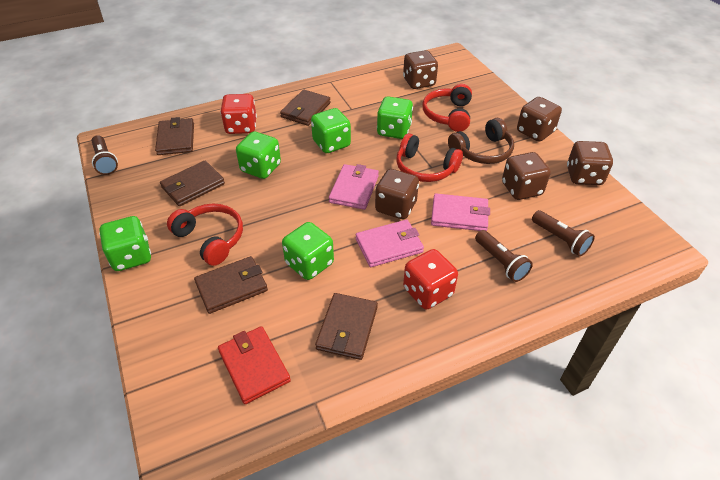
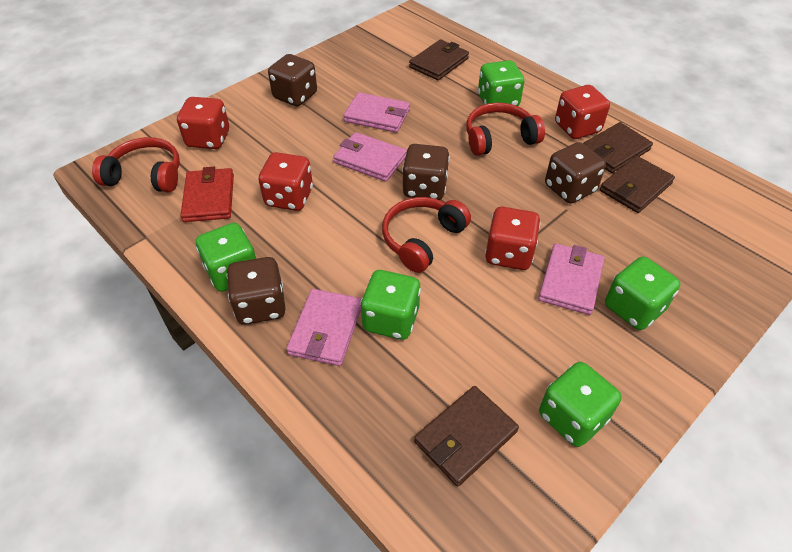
brown dice: [375,169,419,219] [403,50,438,89] [502,152,551,200] [517,97,562,142] [567,141,613,185] = 5 -> [226,257,286,325] [268,54,317,106] [402,144,450,200] [545,142,606,204] = 4
brown flashlight: [91,135,118,175] [475,230,533,282] [532,210,595,256] = 3 -> none = 0
brown headphones: [448,118,514,164] = 1 -> none = 0
brown wallet: [155,117,194,155] [160,161,225,206] [194,256,268,314] [280,90,331,126] [315,293,378,360] = 5 -> [409,40,469,80] [414,386,519,487] [583,122,653,173] [600,156,675,213] = 4
pink wallet: [329,164,379,210] [356,219,424,267] [431,193,490,231] = 3 -> [286,289,361,366] [333,132,407,182] [344,92,410,133] [538,243,605,315] = 4
red dice: [220,94,257,134] [403,249,458,310] = 2 -> [177,97,229,149] [259,152,313,211] [485,207,540,270] [555,85,610,139] = 4

